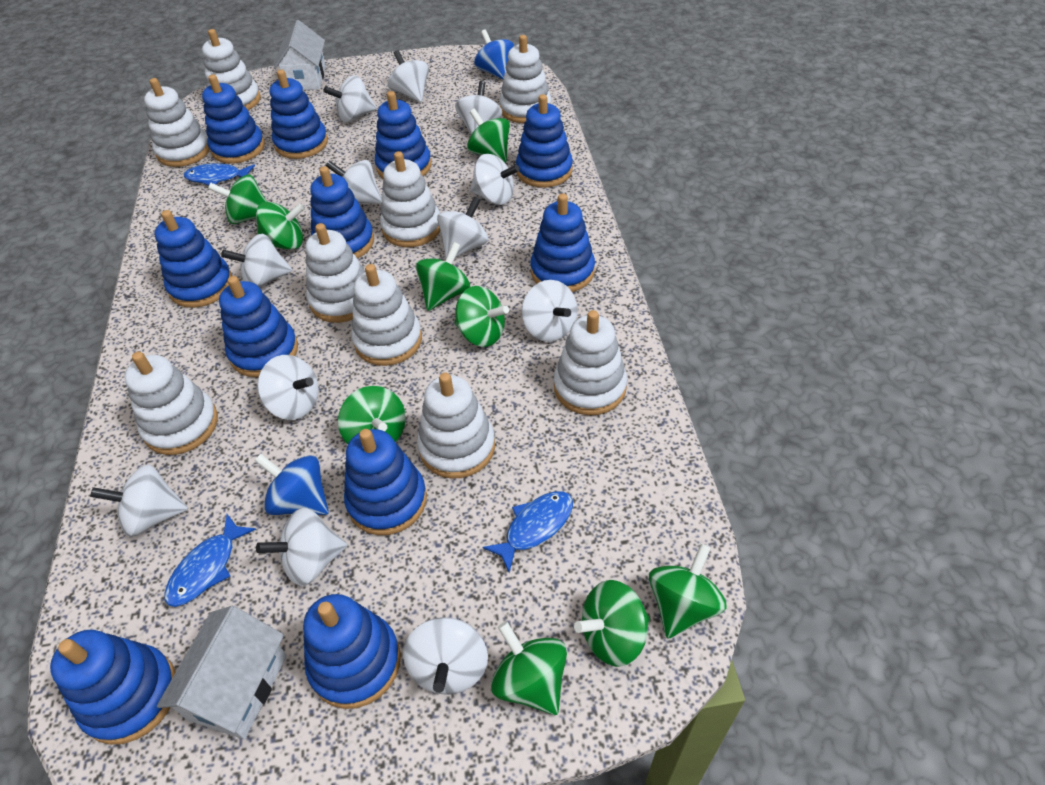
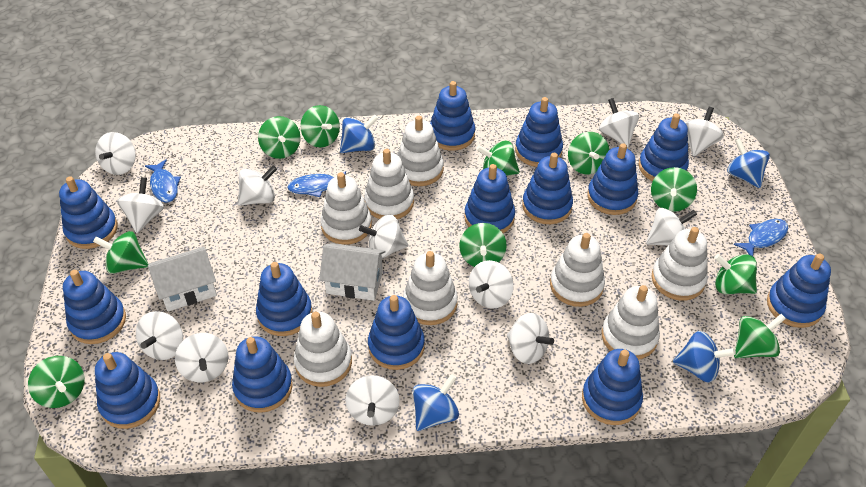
blue spinning top: [254,454,329,515] [474,29,514,80] = 2 -> [340,115,379,153] [413,374,459,431] [673,331,736,382] [727,138,770,188] = 4
blue stacking toy: [50,630,176,745] [155,210,232,308] [202,74,265,164] [219,276,298,377] [270,70,328,159] [303,594,401,709] [310,166,374,259] [344,429,427,535] [375,91,432,179] [516,94,573,188] [531,193,595,292] = 11 -> [59,176,118,249] [63,270,126,344] [95,352,160,429] [232,336,293,413] [256,262,313,336] [368,295,425,370] [430,81,475,151] [464,164,515,233] [515,97,563,167] [522,153,573,224] [582,349,643,425] [587,143,638,215] [639,113,689,181] [767,253,831,328] = 14
green spinning top: [208,174,267,224] [256,202,305,250] [338,386,406,444] [415,242,470,311] [454,286,509,347] [467,108,510,163] [491,621,567,715] [574,580,650,667] [649,543,727,639] = 9 -> [28,356,85,408] [93,231,148,274] [258,116,301,159] [300,105,340,147] [459,223,507,267] [476,141,520,176] [568,132,609,174] [651,167,697,212] [714,254,757,294] [734,314,786,358] = 10
white stacking toy: [124,352,218,455] [144,78,210,167] [202,29,261,110] [306,223,365,323] [352,264,422,366] [380,151,440,247] [417,373,495,479] [499,35,551,123] [554,310,627,415] = 9 -> [294,312,352,387] [320,172,372,245] [364,149,414,219] [398,116,444,186] [403,251,458,325] [550,233,605,307] [602,285,660,359] [651,227,708,301] = 8

